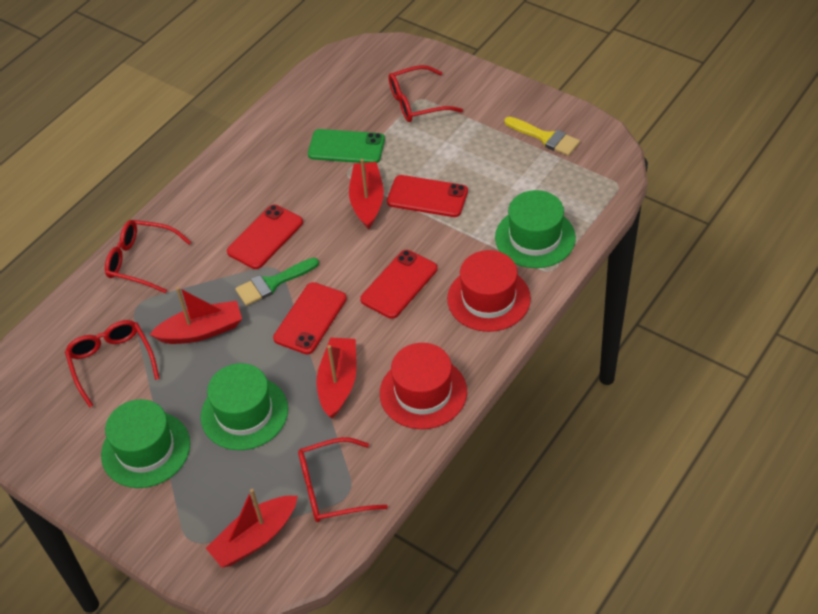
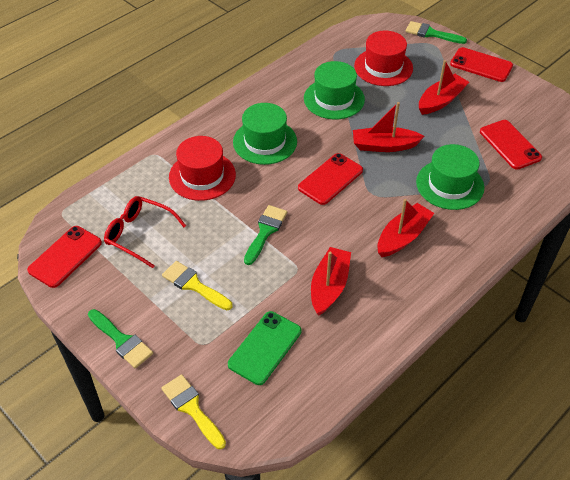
green brush: [235,258,319,306] = 1 -> [88,309,153,368] [244,205,287,265] [406,21,467,44] = 3
red glasses: [65,320,160,408] [105,220,191,293] [298,437,388,522] [389,65,463,122] = 4 -> [104,196,186,268] = 1
yellow brush: [504,117,580,156] = 1 -> [161,374,226,449] [162,261,232,310] = 2

